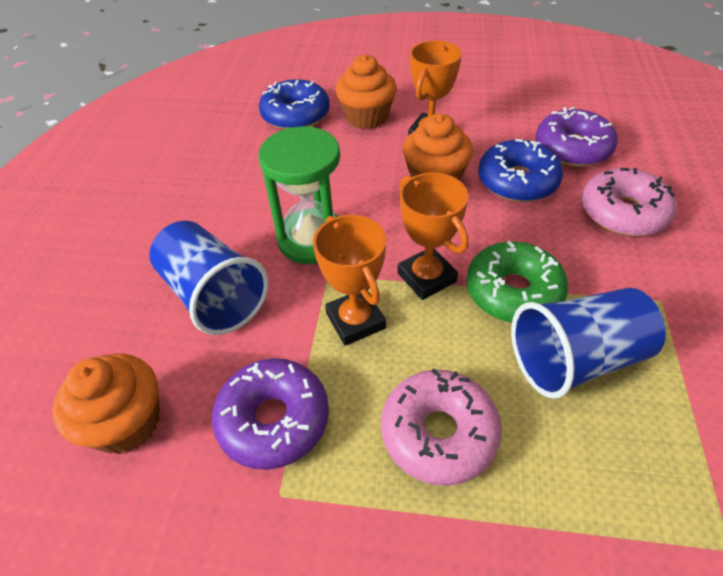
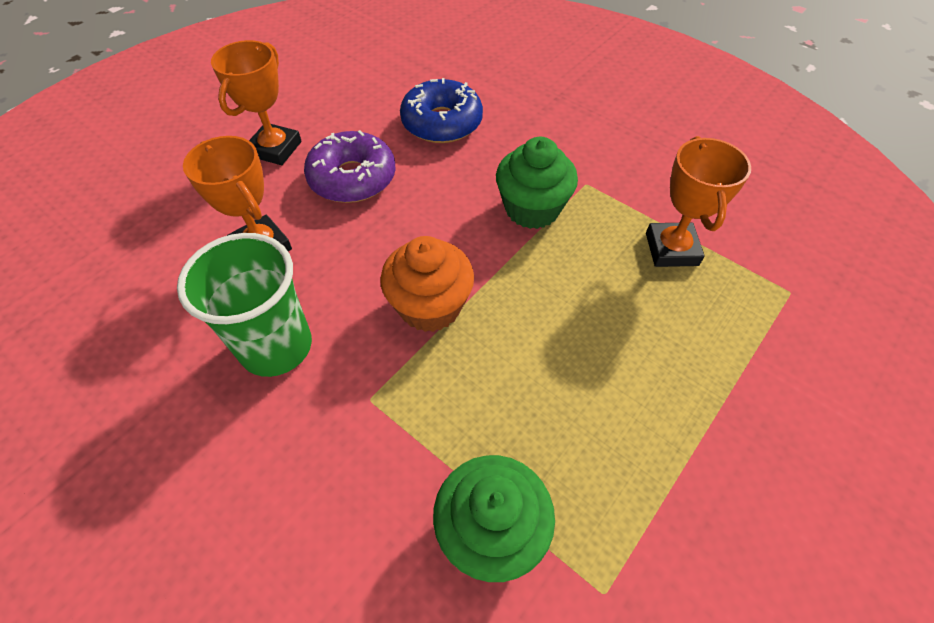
blue cup: [149,221,269,335] [511,288,666,399] = 2 -> none = 0
blue donut: [259,79,330,130] [478,139,563,202] = 2 -> [400,78,483,143] = 1
green cup: none = 0 -> [177,233,312,377] = 1
green cupcake: none = 0 -> [433,455,555,582] [496,137,578,229] = 2
green donut: [466,241,568,323] = 1 -> none = 0
green hourglass: [259,126,340,264] = 1 -> none = 0
orange cupcake: [53,354,160,454] [335,55,397,129] [403,113,473,181] = 3 -> [380,236,474,332] = 1
pink donut: [381,368,502,486] [582,168,677,236] = 2 -> none = 0
purple donut: [212,358,329,470] [536,107,618,167] = 2 -> [304,130,396,203] = 1

